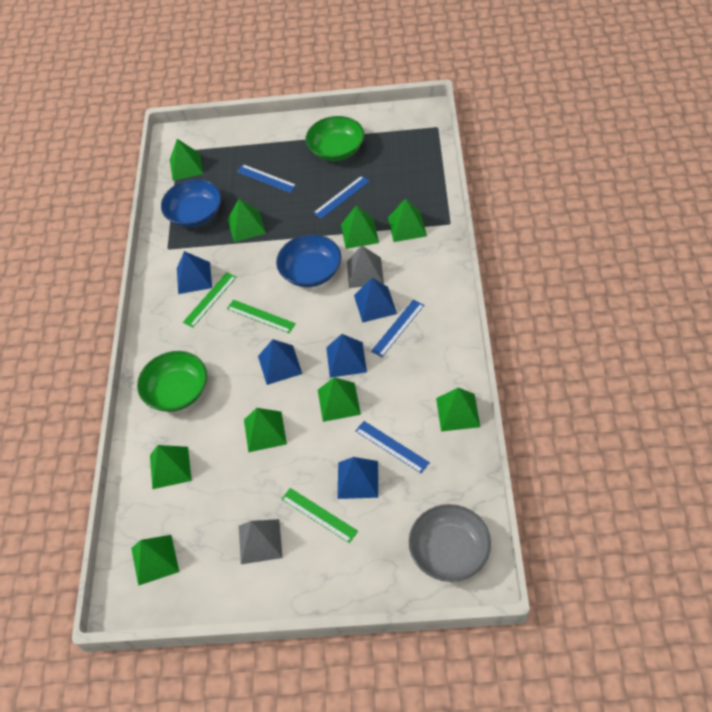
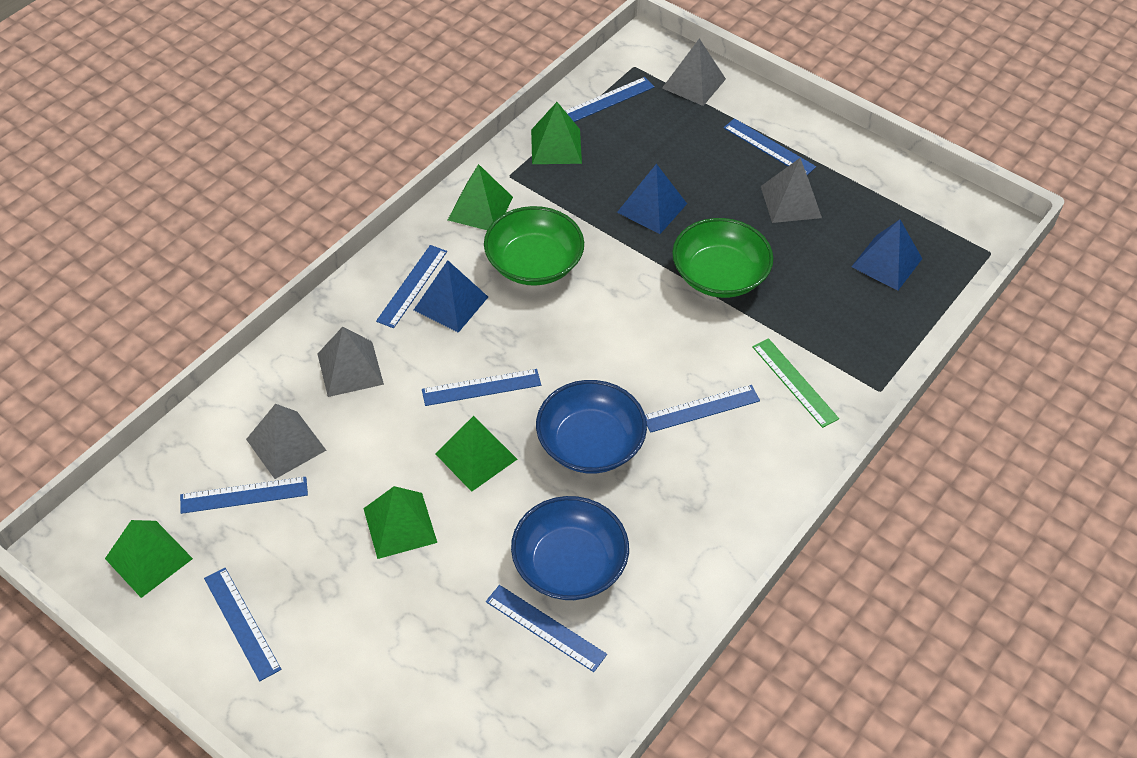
blue pyramid: [177,251,212,294] [258,339,302,385] [326,334,367,378] [338,457,378,499] [354,278,397,323] = 5 -> [414,260,488,333] [617,164,687,234] [851,220,922,291] = 3
blue ruler: [237,164,297,193] [313,176,370,219] [355,421,430,473] [371,299,424,357] = 4 -> [180,477,308,514] [204,568,281,681] [376,245,447,328] [422,369,541,406] [486,585,607,672] [565,77,654,122] [645,385,760,433] [724,118,816,175] = 8
green pyramid: [131,535,179,586] [150,445,192,489] [170,139,203,181] [227,199,266,242] [244,408,287,452] [318,377,361,422] [341,205,379,249] [388,198,427,242] [436,388,480,432] = 9 -> [105,520,193,598] [363,486,437,559] [435,416,517,492] [448,164,513,230] [531,102,582,164] = 5
green ruler: [183,272,237,328] [227,300,296,333] [281,488,358,543] = 3 -> [752,338,839,428] = 1
grey bowl: [409,504,491,582] = 1 -> none = 0
grey pyramid: [239,519,283,564] [347,245,384,288] = 2 -> [246,404,326,479] [318,327,384,397] [662,39,726,106] [761,158,822,223] = 4

